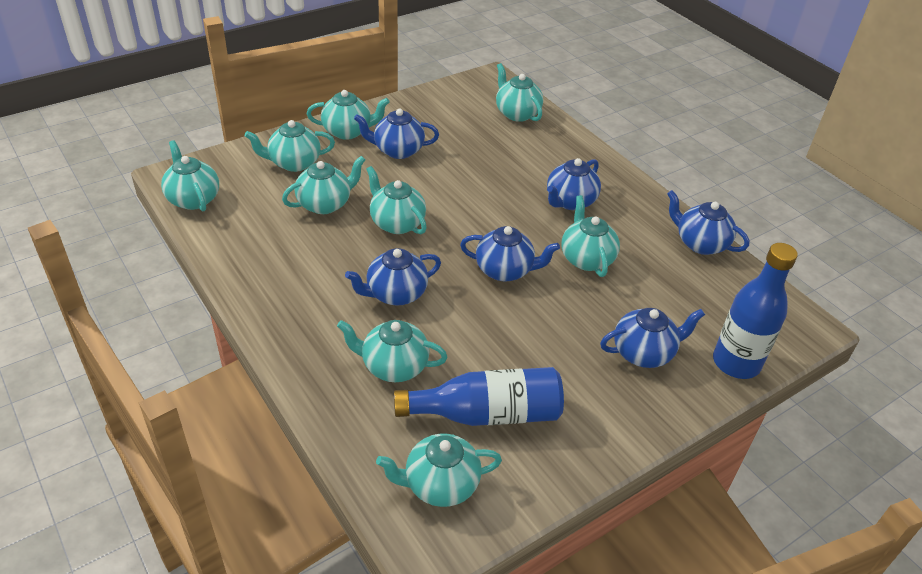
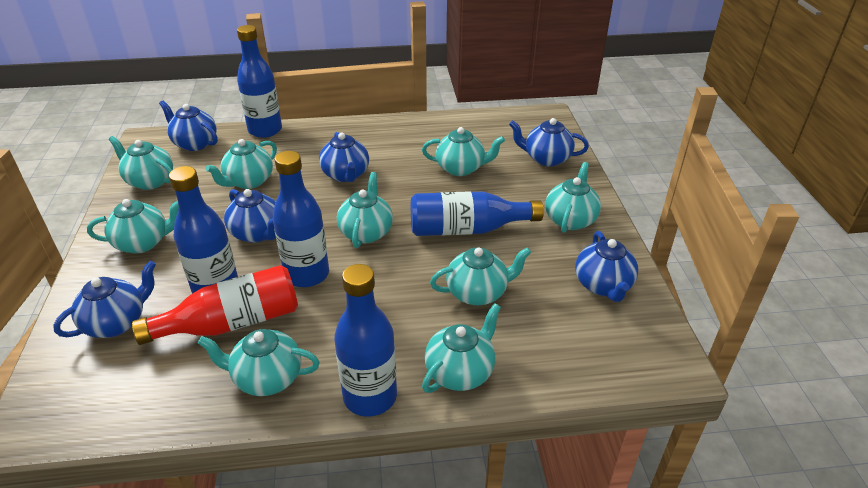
blue bottle: [394,367,564,426] [713,243,798,379] = 2 -> [169,166,238,294] [237,25,282,138] [273,151,329,287] [334,264,397,417] [411,191,544,236] = 5
red bottle: none = 0 -> [132,265,298,345] = 1

